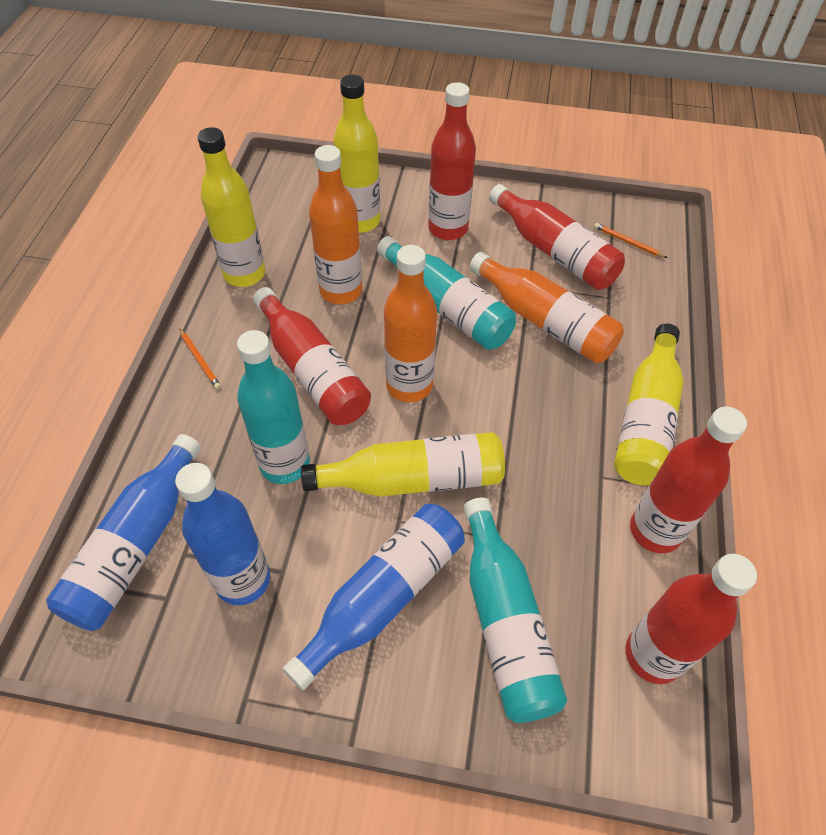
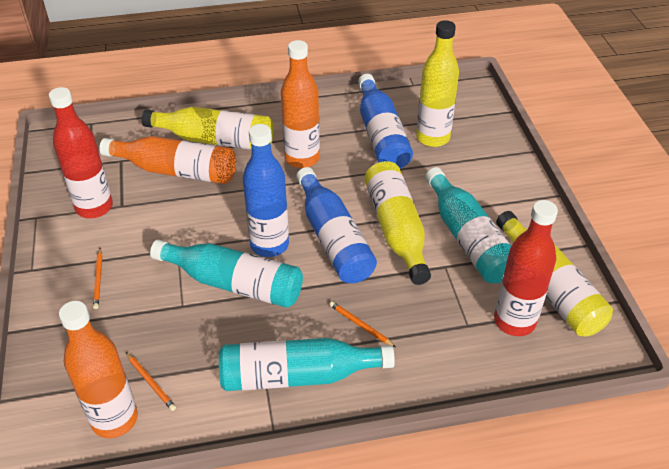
orange pencil: [179,328,221,390] [594,223,667,258] = 2 -> [93,248,102,309] [126,352,176,411] [329,301,395,347] = 3
red bottle: [253,287,371,425] [428,82,476,240] [489,184,625,290] [626,554,757,684] [630,407,747,553] = 5 -> [49,87,113,218] [494,200,558,336] = 2

